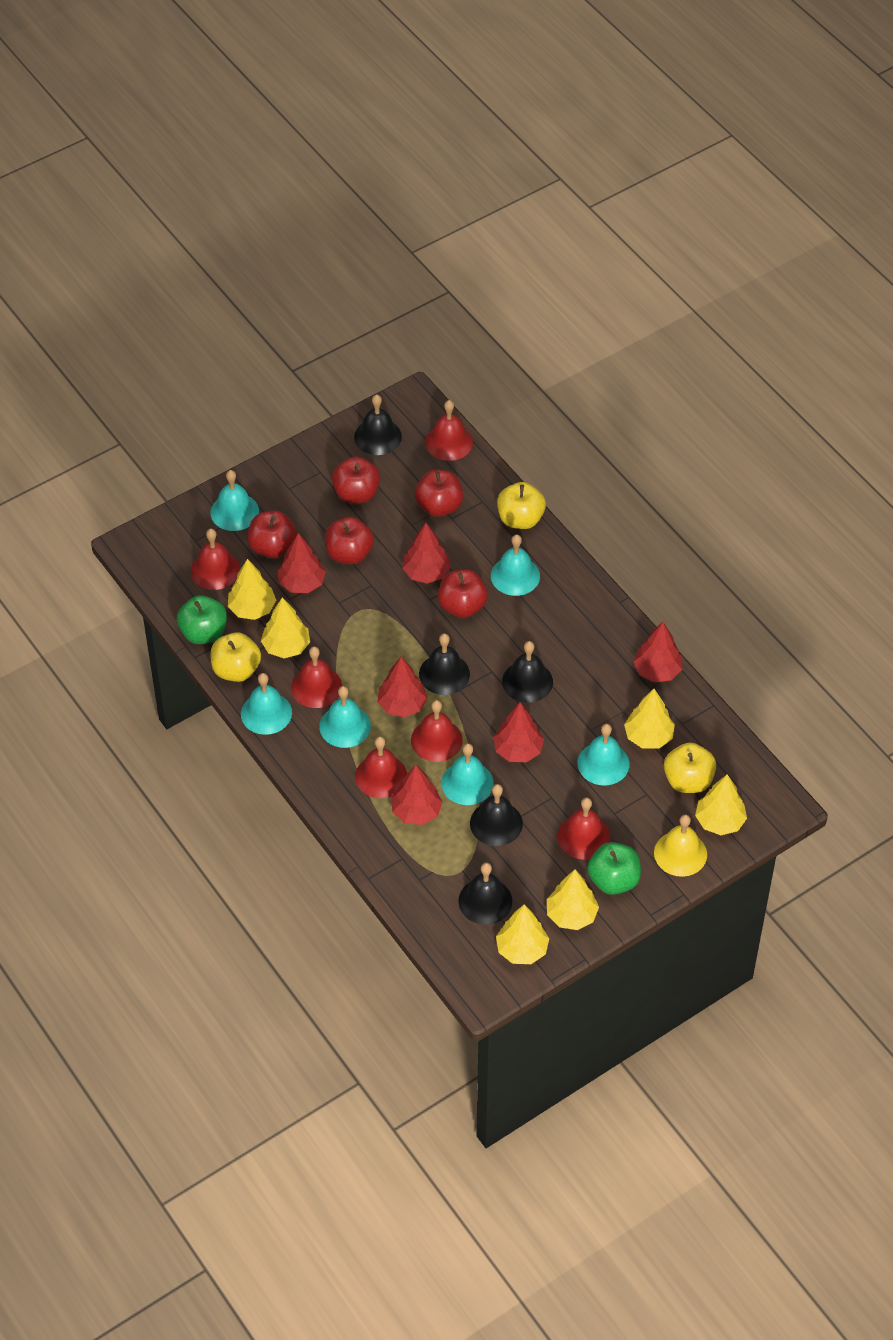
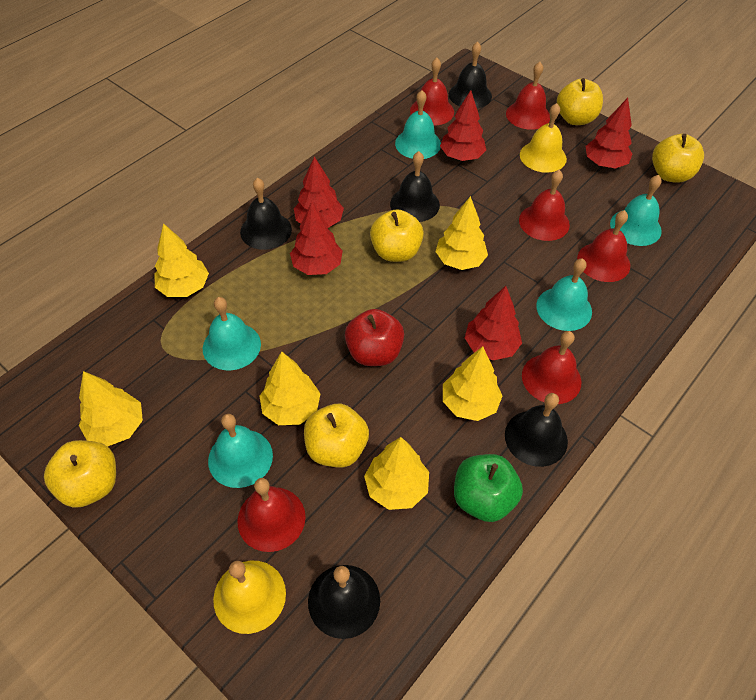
green apple: [177,595,227,644] [587,842,641,895] = 2 -> [454,454,523,522] = 1
red apple: [248,511,297,558] [325,517,374,564] [332,456,380,503] [415,470,463,517] [438,569,488,618] = 5 -> [345,309,404,366] = 1
red tree: [277,533,326,593] [377,656,427,717] [391,764,443,825] [402,523,451,584] [493,702,544,762] [633,622,682,682] = 6 -> [290,202,343,275] [294,156,344,228] [440,90,486,161] [465,286,522,360] [586,98,632,169] = 5
turquoise bell: [211,470,259,531] [241,673,292,735] [319,686,371,748] [441,743,494,805] [491,534,540,596] [577,724,629,786] = 6 -> [203,297,261,371] [208,414,273,488] [395,90,441,159] [536,258,592,331] [610,175,662,246] = 5
yellow apple: [210,632,261,682] [497,482,546,529] [664,743,716,793] = 3 -> [44,440,116,508] [304,404,369,468] [370,209,424,262] [557,78,603,125] [652,134,704,183] = 5
yellow bell: [654,814,707,877] = 1 -> [213,561,286,634] [520,103,567,173] = 2

